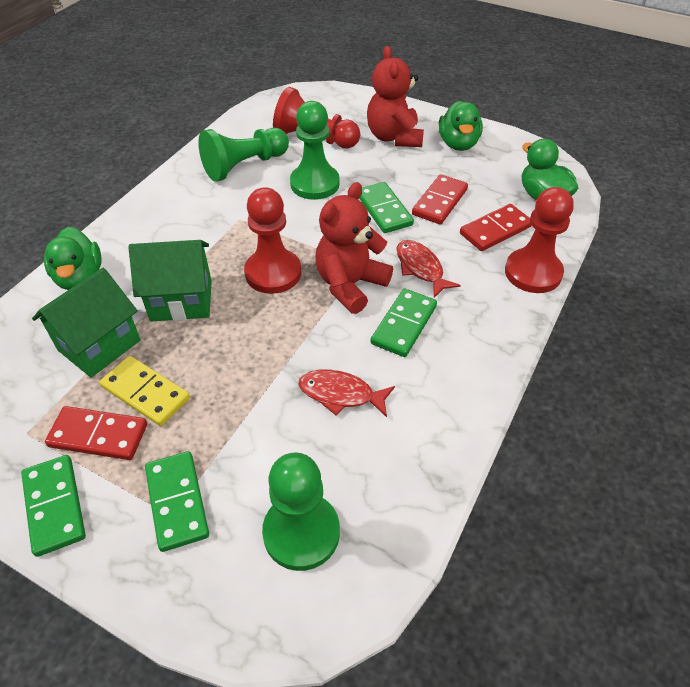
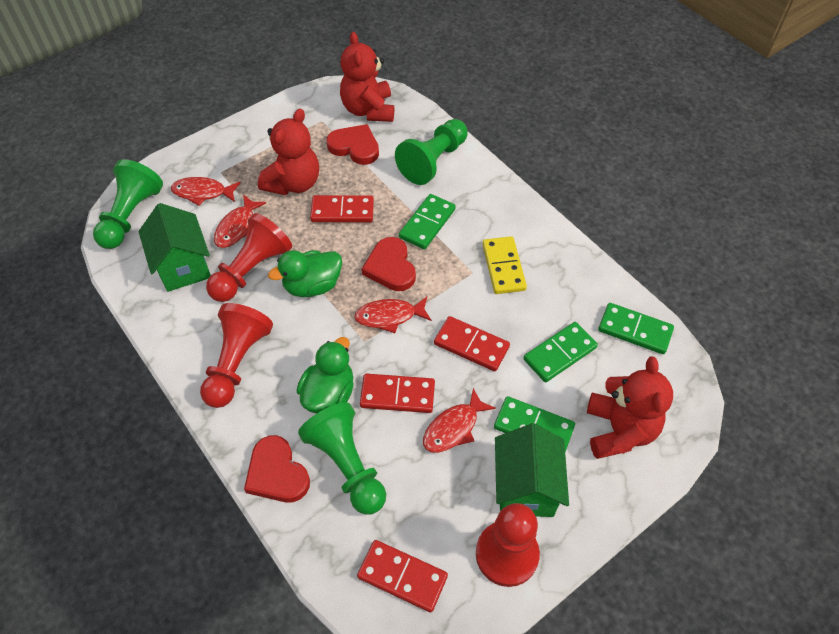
green duck: [44,227,102,290] [439,101,483,151] [522,139,578,200] = 3 -> [268,250,342,297] [297,337,354,413] = 2
red domino: [45,406,147,460] [412,174,468,225] [460,204,532,251] = 3 -> [310,195,374,222] [357,540,448,613] [360,373,435,413] [434,316,510,371] = 4
red fish: [299,370,395,417] [396,240,461,298] = 2 -> [171,177,240,206] [214,194,266,248] [354,297,432,333] [423,388,496,453] = 4
red heart: none = 0 -> [244,435,310,503] [326,124,379,165] [362,237,416,291] = 3
red teddy bear: [315,182,393,314] [367,46,424,147] = 2 -> [258,109,319,195] [340,32,394,122] [587,356,673,459] = 3

